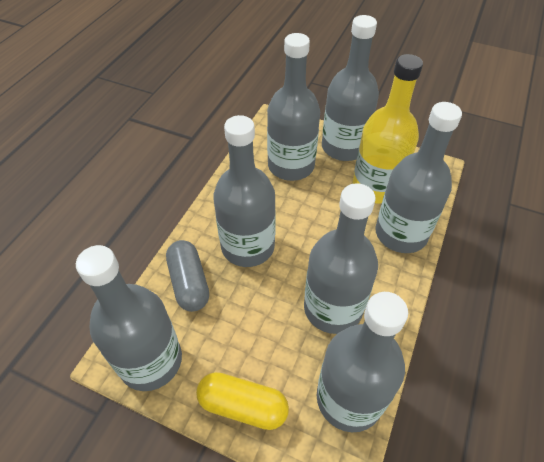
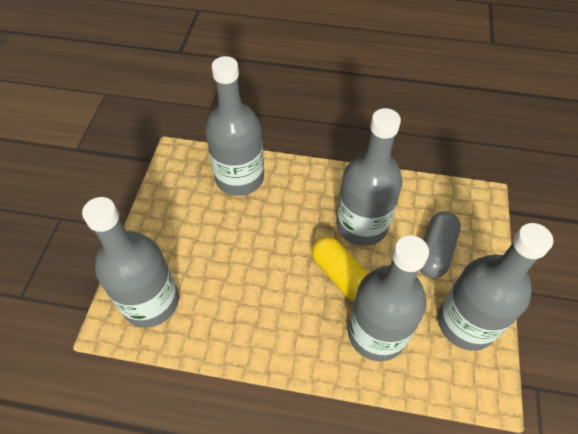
grey bottle: [76,245,182,391] [213,115,276,267] [267,33,320,181] [304,183,378,334] [317,292,408,432] [322,15,379,161] [375,102,462,253] = 7 -> [82,197,179,328] [205,56,264,196] [336,108,402,246] [348,235,429,361] [438,223,553,351] = 5
yellow bottle: [352,54,423,204] = 1 -> none = 0

